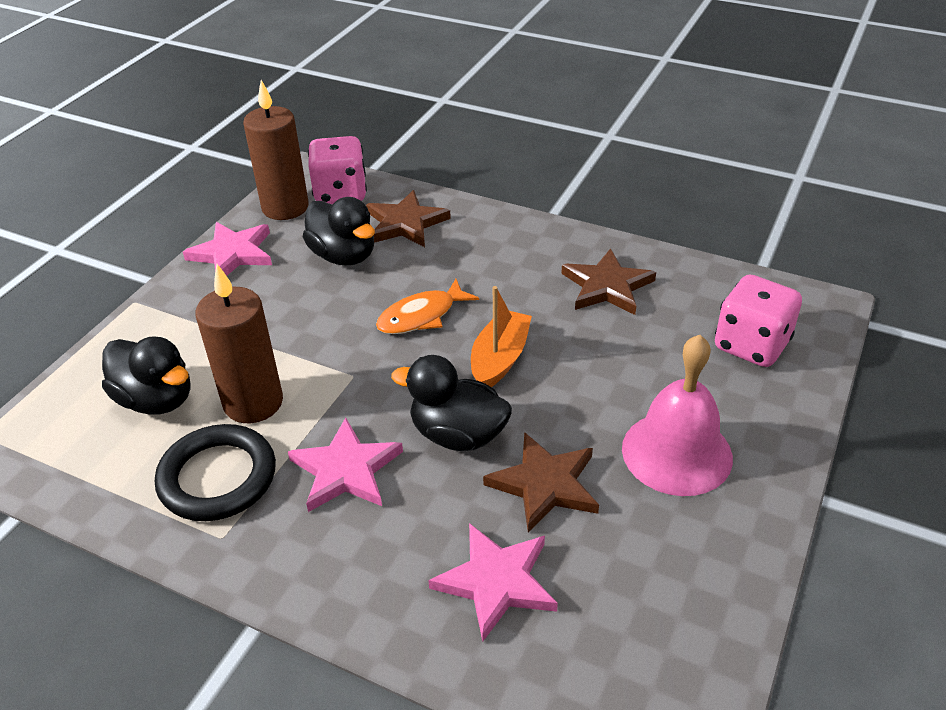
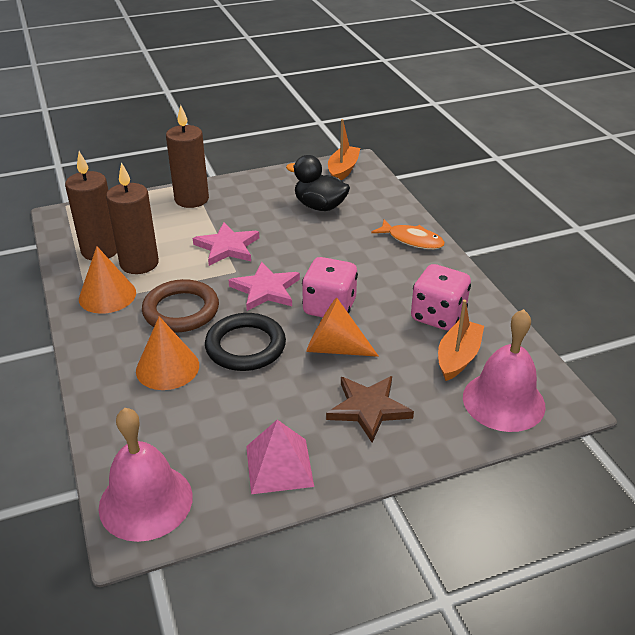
black duck: [102,336,191,415] [303,197,375,266] [391,355,512,451] = 3 -> [286,155,350,211] = 1
brown candle: [196,264,283,423] [243,80,309,220] = 2 -> [65,151,117,260] [106,162,159,274] [166,105,209,208] = 3
brown ring: none = 0 -> [142,279,219,332] = 1
brown star: [366,190,451,247] [483,432,599,533] [561,248,656,315] = 3 -> [326,376,414,443] = 1
orange boat: [471,286,532,387] = 1 -> [328,119,360,181] [438,300,484,381] = 2
orange cone: none = 0 -> [79,246,136,314] [136,316,199,390] [306,297,379,357] = 3
pink bell: [622,335,733,496] = 1 -> [99,408,193,542] [463,309,546,432] = 2
pink pyramid: none = 0 -> [246,420,314,494] = 1
pink star: [183,222,272,276] [288,418,403,512] [428,523,558,642] = 3 -> [193,222,259,266] [229,261,300,311] = 2

